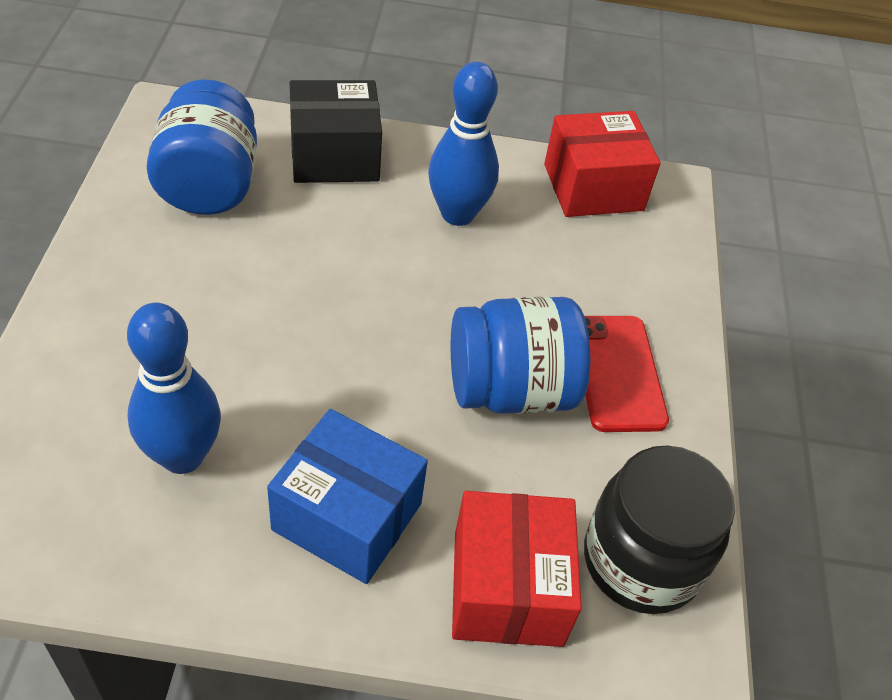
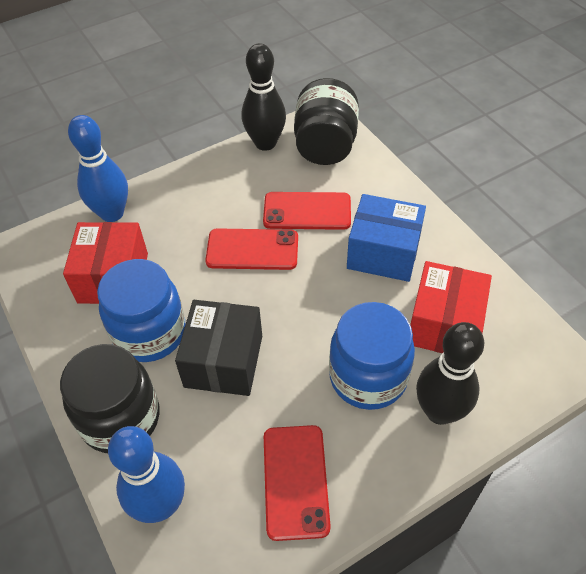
black bowling pin: none = 0 -> [242,43,286,151] [416,322,484,425] = 2
black jar: [584,445,735,614] = 1 -> [60,344,159,453] [294,78,359,165] = 2
red phone: [584,316,669,432] = 1 -> [205,228,298,270] [263,192,351,230] [264,425,331,541] = 3

